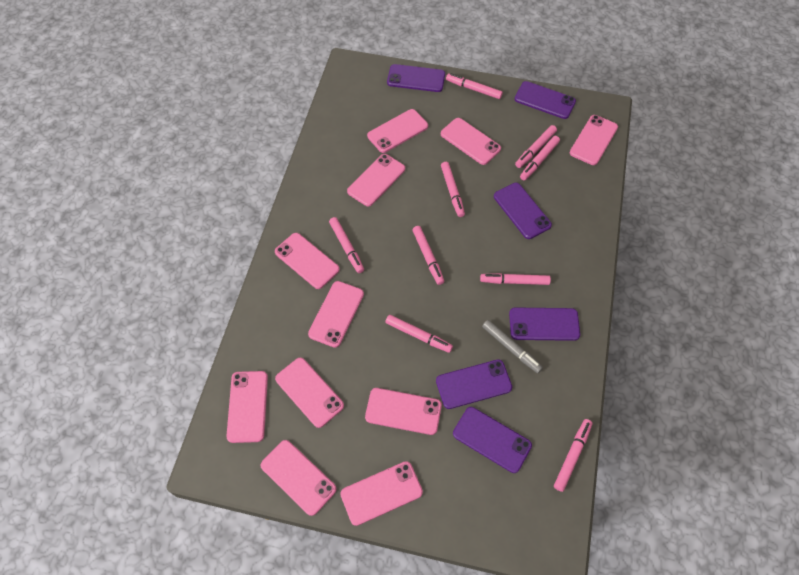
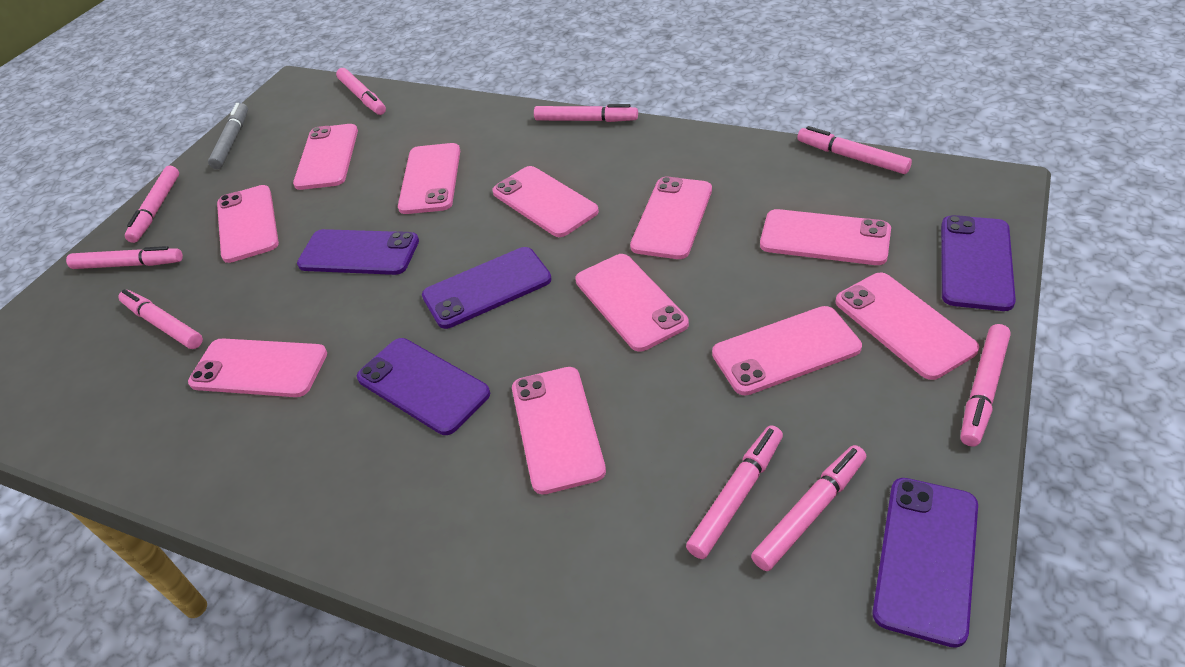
purple phone: [387,64,445,92] [436,360,512,409] [453,407,532,473] [494,183,552,239] [509,307,580,341] [515,81,576,119] = 6 -> [297,229,419,275] [357,338,490,435] [422,247,552,329] [872,478,978,648] [941,215,1016,311] = 5

